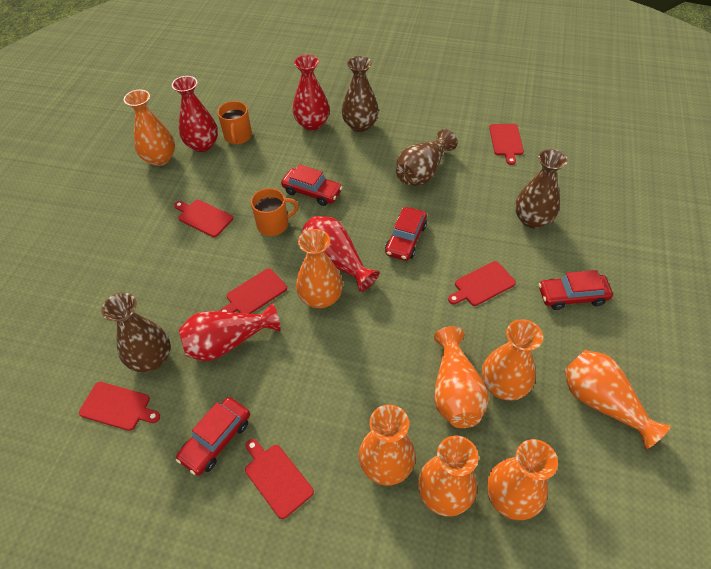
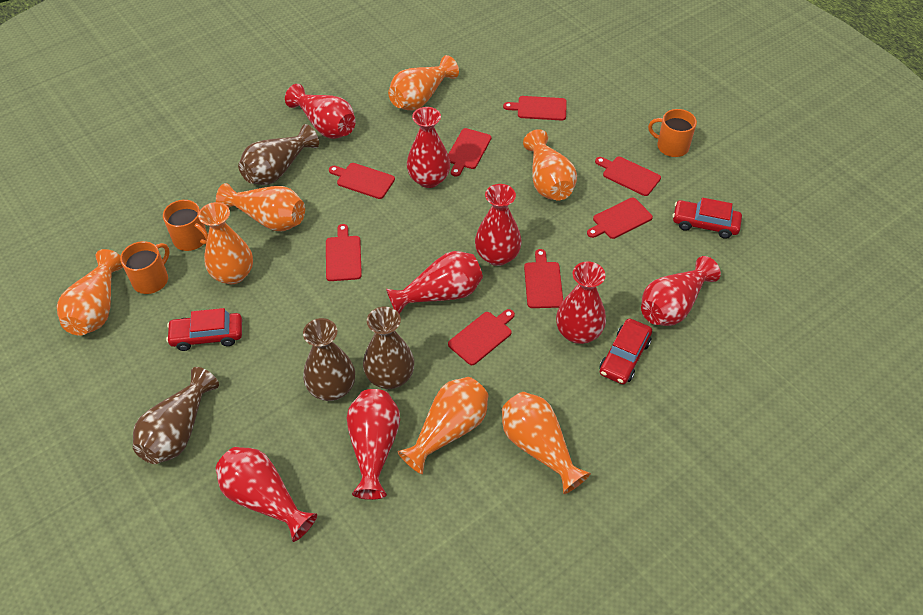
orange mug: [217,101,252,144] [251,188,298,236] = 2 -> [120,241,170,294] [163,200,208,251] [648,109,697,157] = 3
orange vase: [124,90,175,166] [296,229,343,308] [359,405,416,486] [418,435,479,517] [434,326,489,428] [482,319,543,401] [487,439,558,520] [564,350,671,449] = 8 -> [57,249,123,336] [198,202,253,284] [216,183,305,231] [388,55,459,111] [398,377,488,474] [502,392,591,494] [523,129,577,200] = 7
red car: [176,397,250,475] [281,164,343,206] [385,207,427,261] [539,270,613,310] = 4 -> [166,308,242,351] [600,319,652,384] [673,198,742,239] = 3
red cutting board: [79,382,160,431] [174,200,233,237] [219,268,287,314] [245,439,314,519] [448,261,516,306] [489,124,524,165] = 6 -> [326,224,362,281] [329,163,395,199] [448,128,491,177] [448,309,515,365] [503,96,567,120] [524,249,563,308] [587,198,653,239] [595,157,661,196] = 8
red vase: [172,76,218,152] [179,303,281,361] [293,55,330,131] [302,216,379,292] = 4 -> [216,447,317,542] [285,84,356,139] [347,389,400,500] [386,251,483,314] [407,107,450,188] [475,184,522,266] [556,261,606,344] [641,256,721,326] = 8

